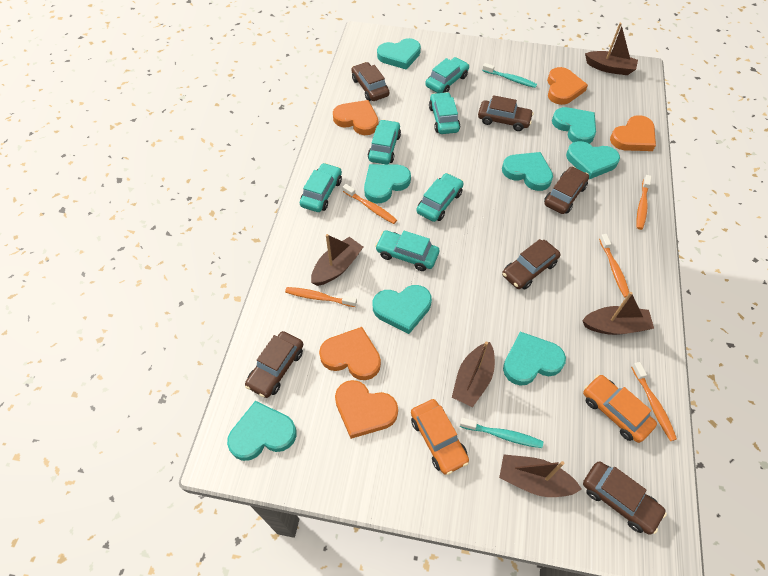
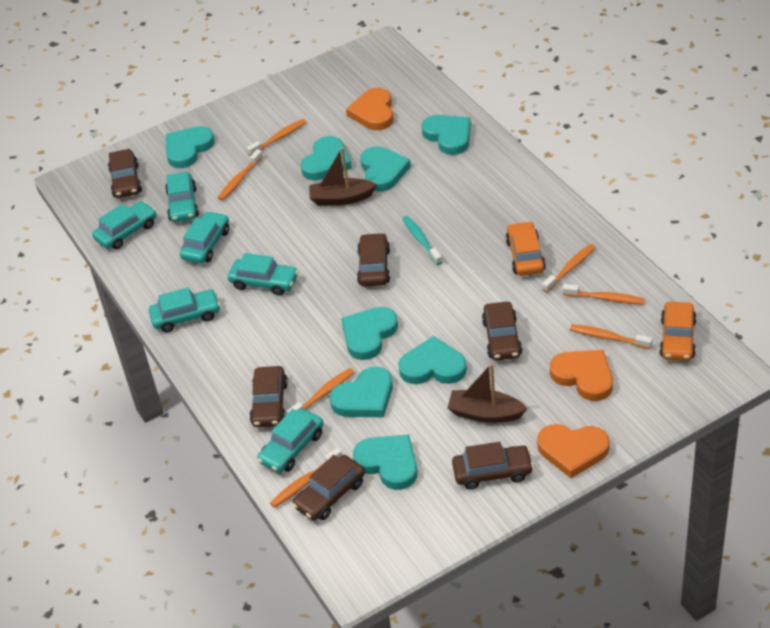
brown boat: [311,234,363,286] [452,341,495,407] [499,454,582,497] [582,292,654,335] [585,23,638,75] = 5 -> [309,147,377,206] [448,363,528,423] = 2
orange heart: [319,327,381,380] [333,100,378,135] [335,380,398,439] [547,67,588,105] [610,115,656,151] = 5 -> [346,88,394,130] [537,424,610,478] [550,350,613,401] = 3
orange toothbrush: [285,287,357,307] [343,184,397,224] [599,234,629,298] [631,362,677,441] [637,175,651,230] = 5 -> [218,149,263,201] [247,119,306,156] [270,448,342,508] [287,368,354,414] [542,244,596,293] [563,284,645,305] [570,324,653,349] = 7
turquoise toothbrush: [460,418,543,448] [482,63,537,88] = 2 -> [402,216,442,265] = 1

